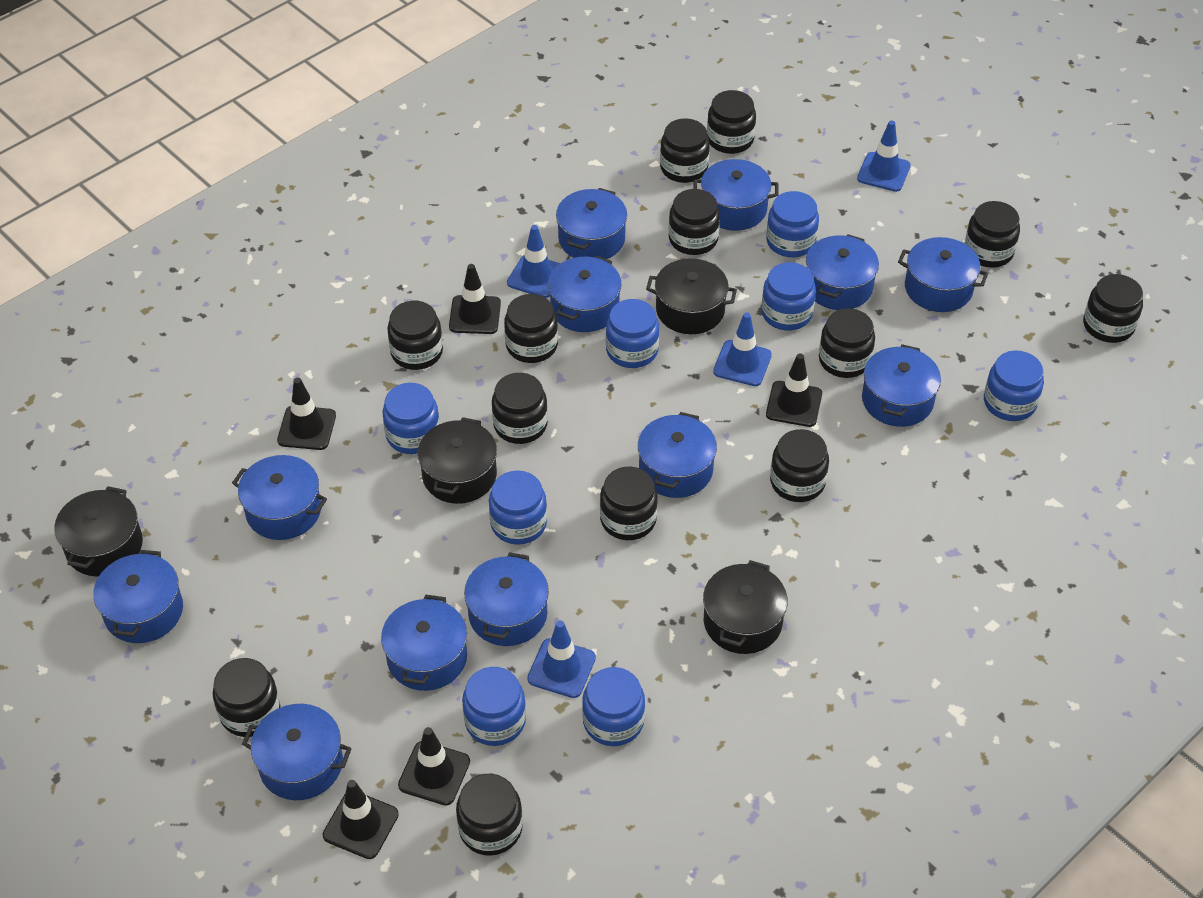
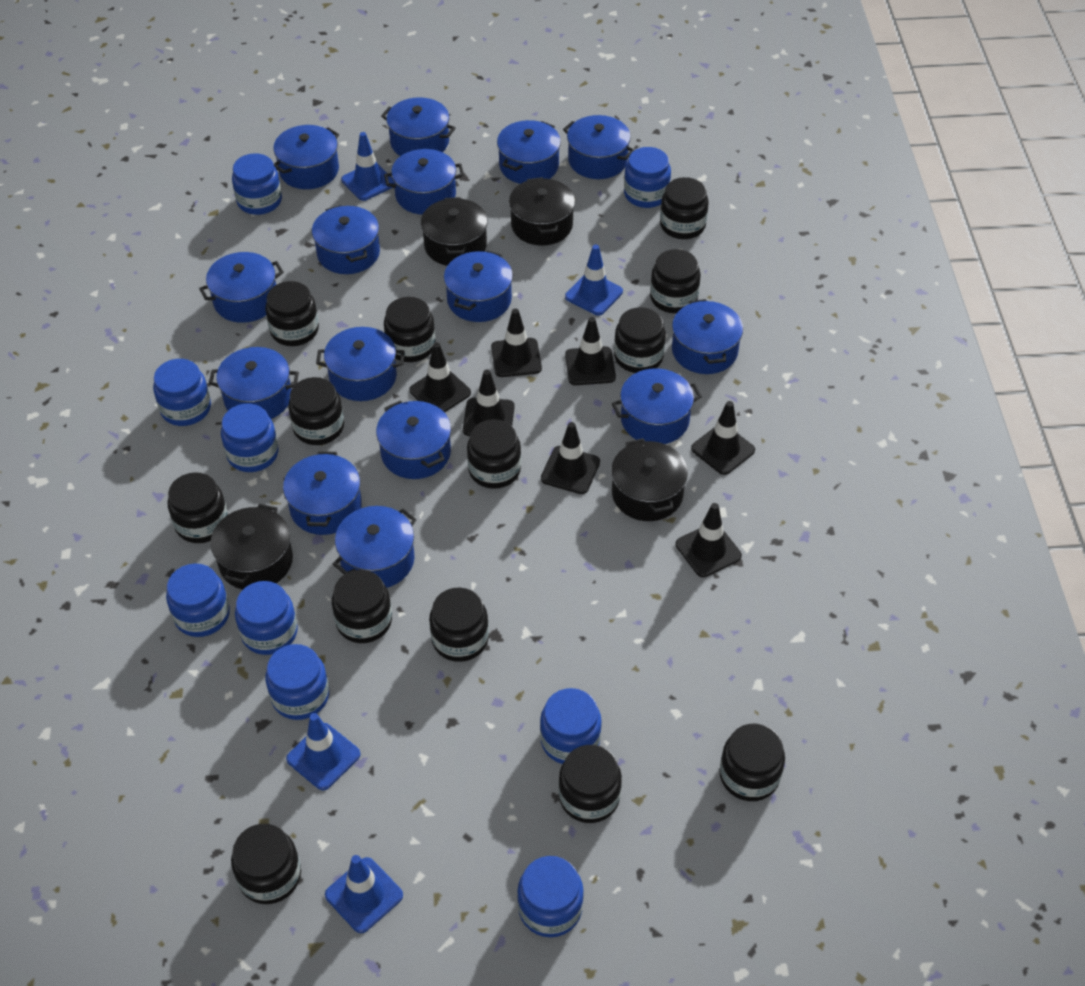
black traffic cone: [277,378,336,450] [323,780,399,859] [398,727,470,805] [449,264,501,334] [766,353,822,427] = 5 -> [409,343,471,413] [463,369,515,436] [491,309,542,377] [541,422,600,494] [565,317,616,385] [676,503,742,577] [691,401,755,475] = 7
blue jar: [382,383,440,454] [462,667,526,746] [489,471,547,545] [582,667,645,746] [606,299,659,368] [761,262,816,330] [766,191,819,257] [984,351,1044,421] = 8 -> [153,359,211,426] [166,563,230,637] [221,404,278,472] [232,153,282,215] [235,581,298,655] [265,644,329,720] [517,856,584,937] [540,688,602,764] [624,147,671,208] = 9
blue pot: [93,550,183,643] [232,455,327,540] [242,704,352,800] [381,594,467,691] [464,552,549,646] [548,256,622,332] [556,188,627,259] [638,412,717,498] [693,159,779,231] [806,234,879,310] [862,344,941,427] [898,237,988,312] = 12 -> [199,252,284,323] [209,347,299,419] [273,125,339,189] [283,451,362,535] [312,205,380,274] [316,327,405,401] [333,506,417,588] [376,401,451,479] [381,97,456,156] [384,149,464,215] [444,250,513,322] [497,120,561,184] [563,115,635,179] [612,368,702,444] [672,299,743,374] = 15

